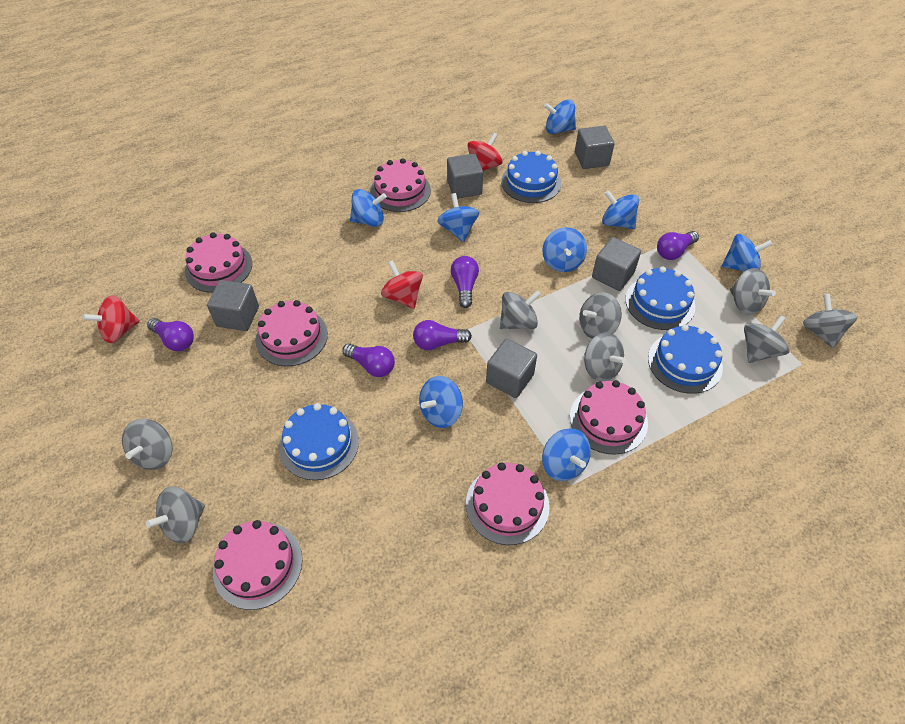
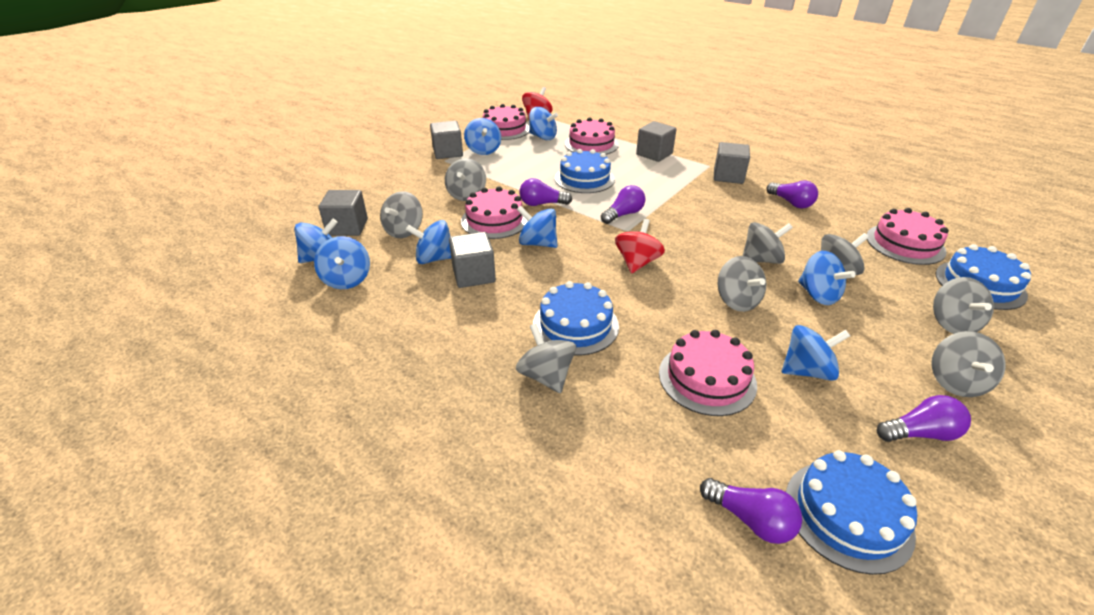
pink cake: [185,232,252,293] [213,520,302,610] [256,300,328,366] [370,158,431,212] [466,462,550,545] [570,380,648,455] = 6 -> [461,186,528,239] [483,104,530,140] [565,117,619,155] [659,330,757,416] [867,208,949,265] = 5
red spinning top: [82,295,140,343] [381,260,423,309] [467,133,502,171] = 3 -> [522,87,552,119] [615,219,665,274] = 2

